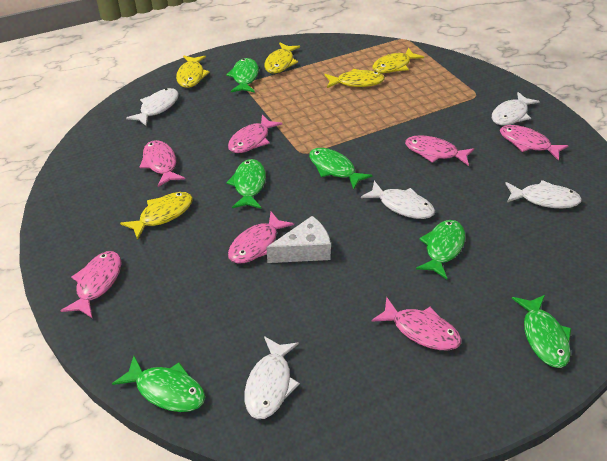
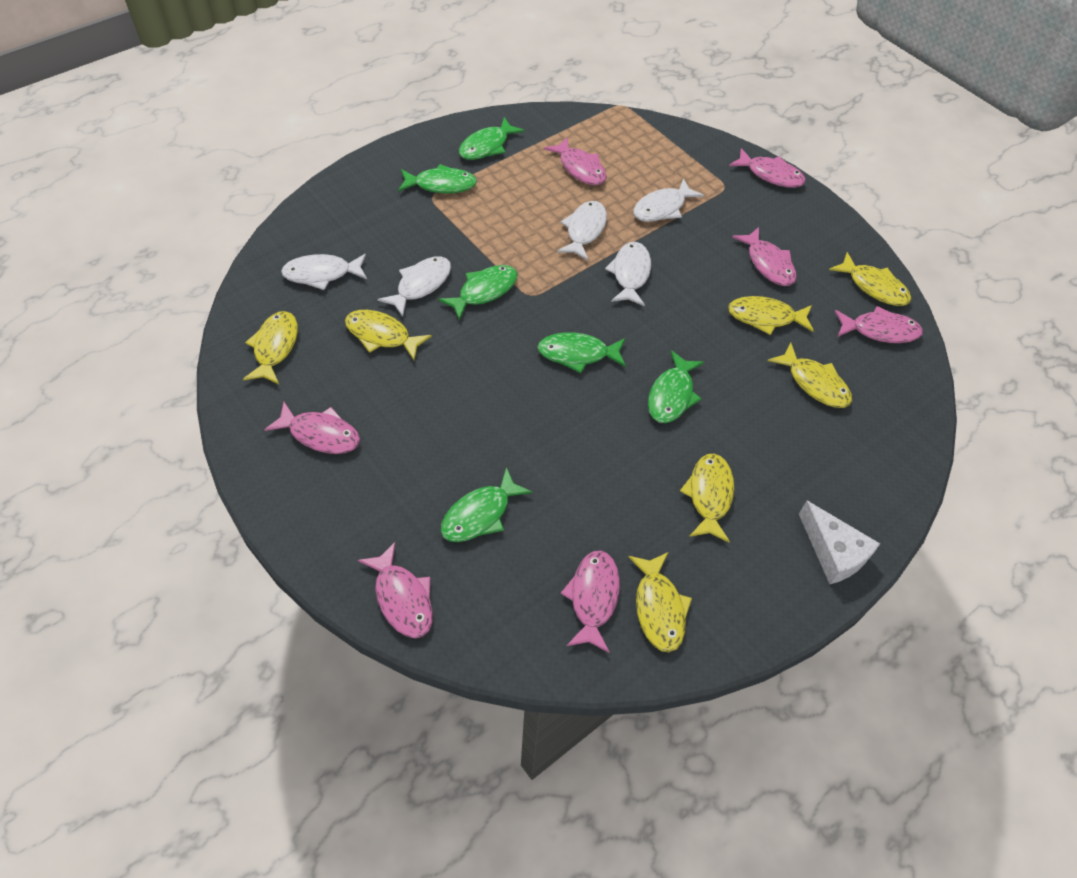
yellow fish: [120,192,193,240] [176,56,210,88] [264,43,300,74] [324,69,385,88] [372,47,424,73] = 5 -> [243,311,298,384] [345,310,432,360] [628,552,692,652] [680,454,734,542] [728,296,814,335] [768,343,852,408] [829,252,911,306] = 7

